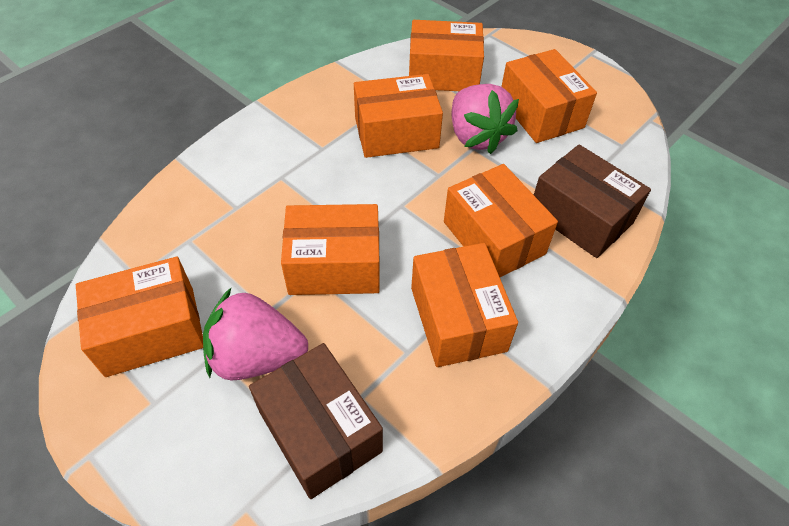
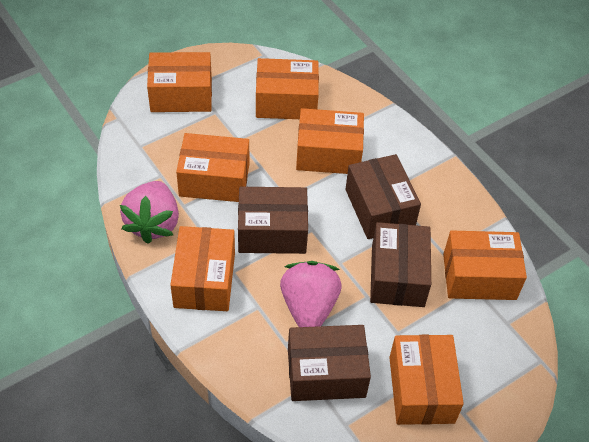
brown box: [249,343,383,499] [534,145,651,258] = 2 -> [238,187,308,254] [288,325,371,401] [345,154,421,239] [370,222,431,307] = 4

